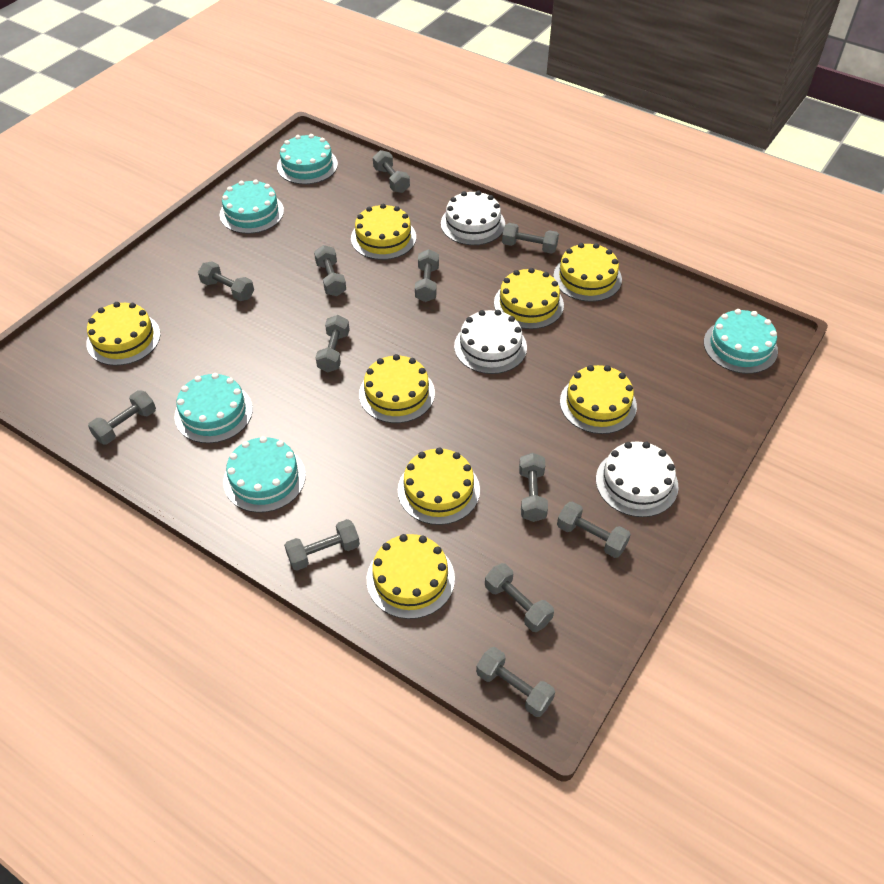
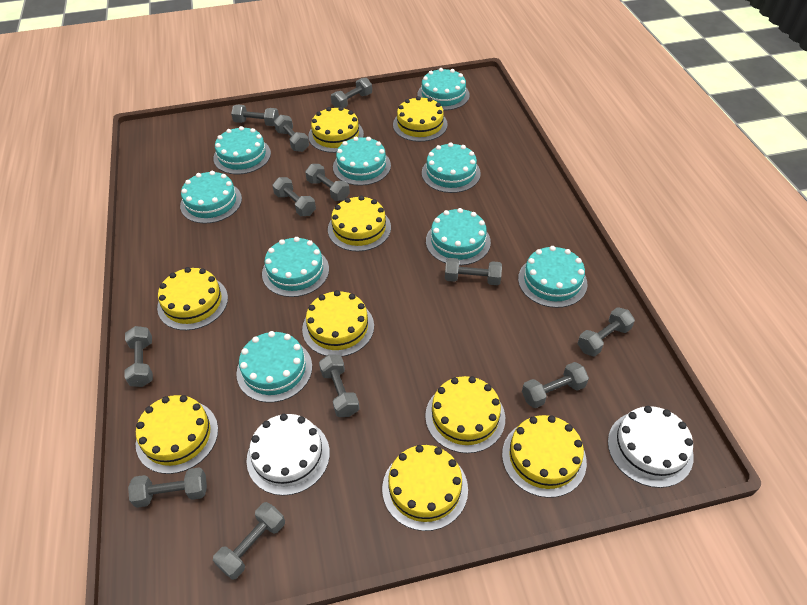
turquoise cake: [175,373,253,443] [220,179,284,234] [223,436,306,513] [277,134,338,184] [704,309,778,374] = 5 -> [180,171,242,224] [213,126,271,174] [236,331,312,403] [262,237,329,297] [333,137,391,186] [418,68,470,110] [422,142,481,193] [426,208,491,265] [518,246,587,308] = 9
white cake: [441,190,505,245] [454,310,527,374] [596,441,679,517] = 3 -> [247,414,330,496] [608,406,694,488] = 2
yellow cake: [86,302,160,366] [351,204,416,260] [359,354,435,423] [367,534,455,619] [398,447,480,525] [494,268,564,329] [553,243,622,302] [560,365,637,434] = 8 -> [136,395,218,474] [157,267,228,330] [302,290,374,357] [308,107,364,153] [328,196,391,252] [382,445,468,531] [393,96,448,142] [425,376,505,453] [502,415,587,498] = 9

